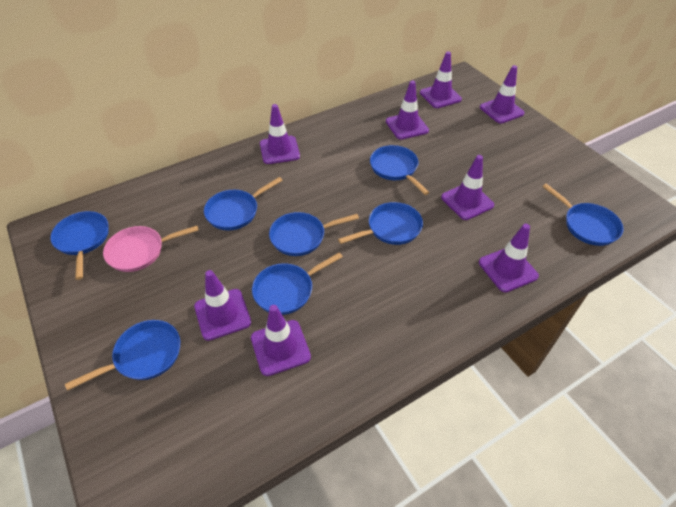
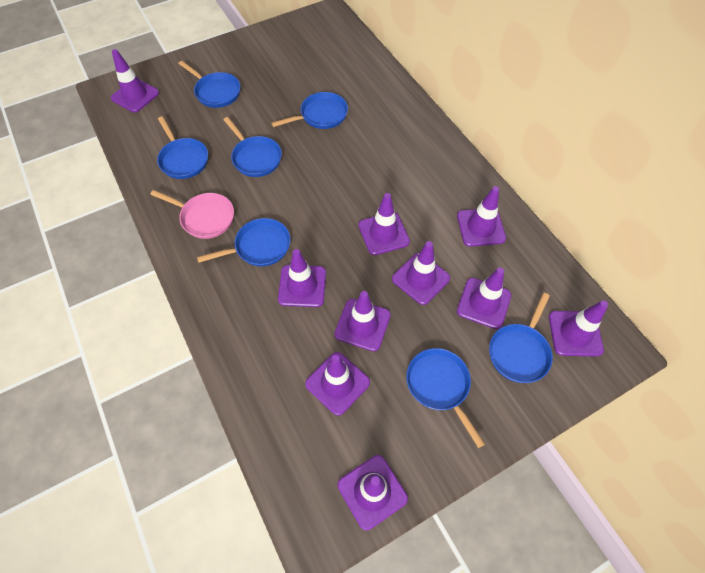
blue pan: [50,211,109,280] [65,320,180,391] [204,177,283,230] [252,252,343,315] [269,212,359,256] [338,202,423,245] [370,145,430,195] [542,184,623,246] = 8 -> [157,116,208,179] [178,61,240,108] [197,218,290,266] [223,117,282,177] [272,92,348,129] [406,348,485,448] [489,293,553,383] = 7
purple traffic cone: [194,270,251,341] [251,305,311,376] [260,104,300,164] [386,81,429,139] [420,51,462,108] [441,155,494,220] [479,224,539,292] [480,65,525,124] = 8 -> [111,49,159,113] [278,249,326,307] [305,352,370,416] [334,291,391,351] [338,455,408,530] [358,193,410,255] [392,241,450,305] [457,186,506,247] [457,268,511,329] [549,300,608,356] = 10

